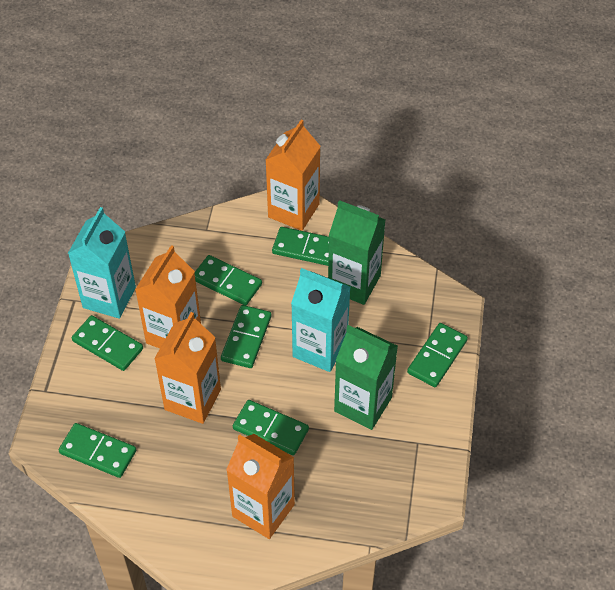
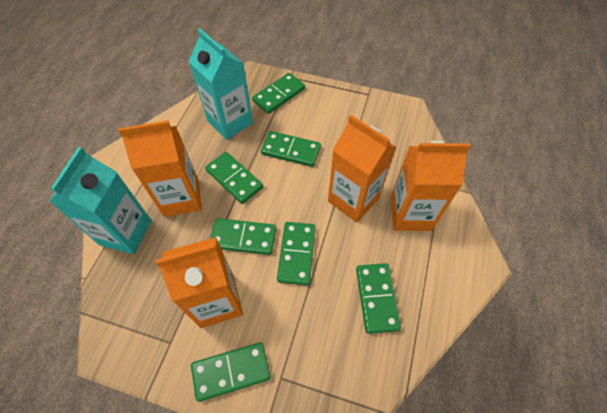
green carton: [328,200,385,305] [334,325,398,430] = 2 -> none = 0

